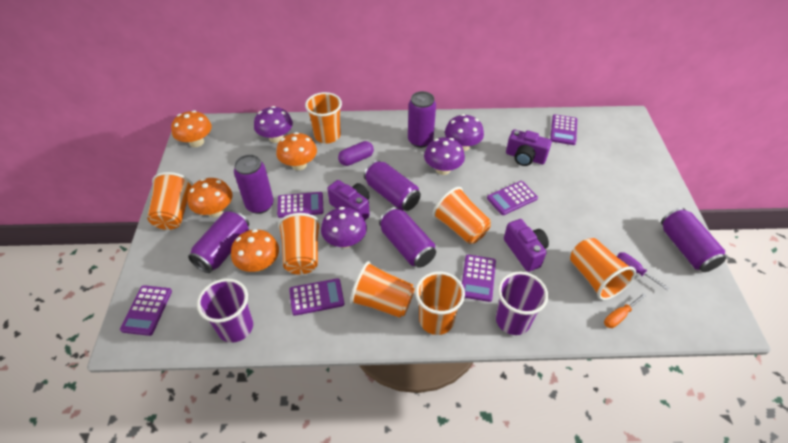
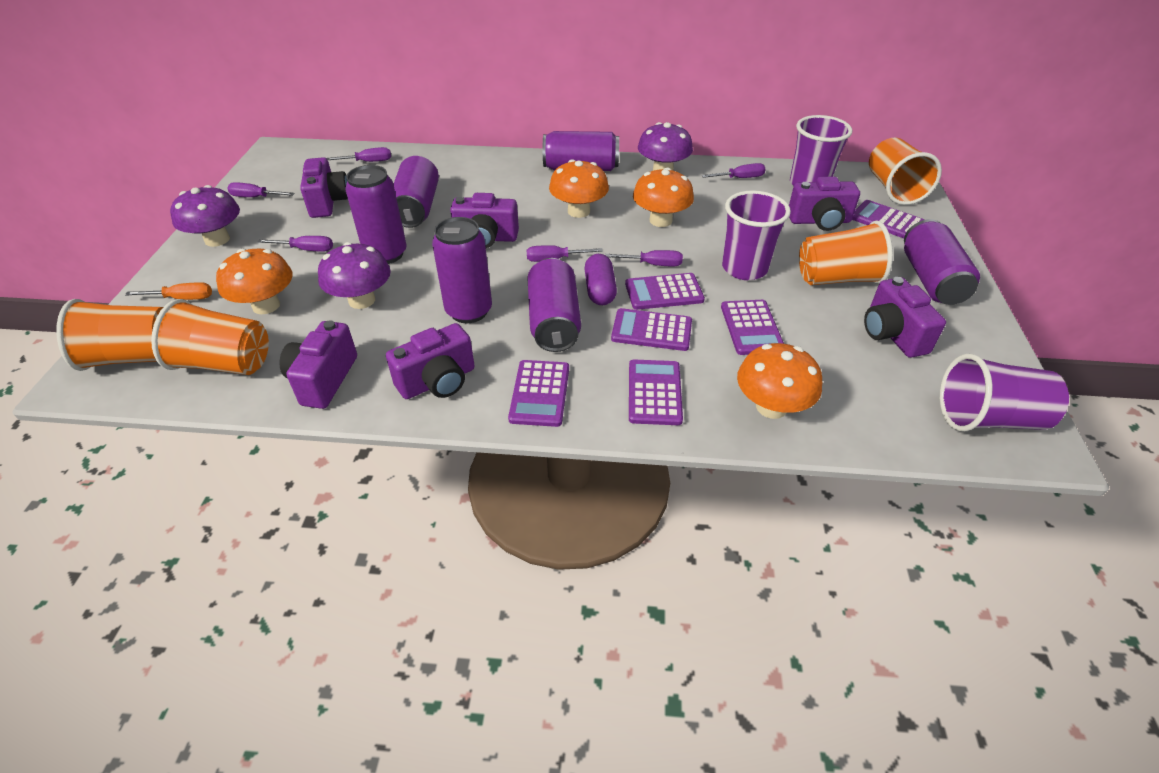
orange cup: [147,172,193,230] [278,213,321,274] [305,92,342,144] [350,261,415,318] [415,271,465,335] [433,187,491,244] [570,238,636,300] = 7 -> [56,299,163,371] [151,299,269,375] [799,221,893,285] [869,138,942,205] = 4
purple camera: [327,180,370,220] [504,219,549,272] [506,129,552,166] = 3 -> [280,320,357,409] [300,157,348,218] [386,323,475,399] [450,193,519,248] [789,177,860,231] [864,277,946,358] = 6
purple cup: [197,278,253,343] [496,272,548,335] = 2 -> [722,191,791,280] [790,115,853,186] [940,353,1069,432] = 3
purple mushroom: [254,106,293,143] [321,207,367,248] [424,137,465,175] [445,114,484,151] = 4 -> [170,185,240,247] [318,242,391,309] [638,122,693,171] = 3
purple screwdriver: [617,252,669,290] = 1 -> [227,182,295,197] [257,236,333,252] [327,147,391,162] [526,245,603,262] [605,250,683,266] [702,163,765,178] = 6

